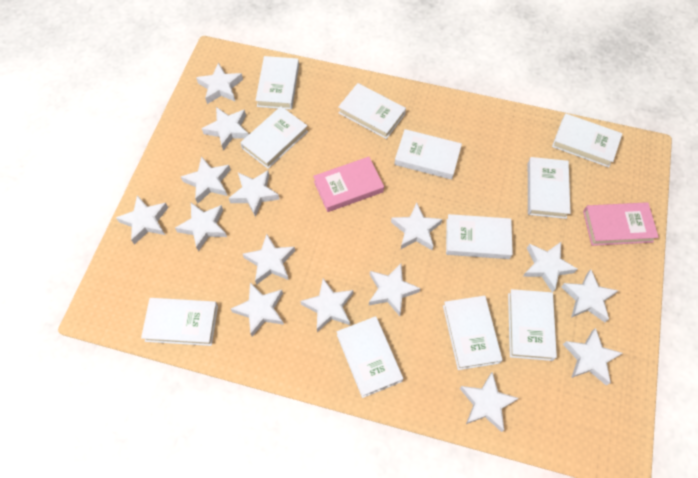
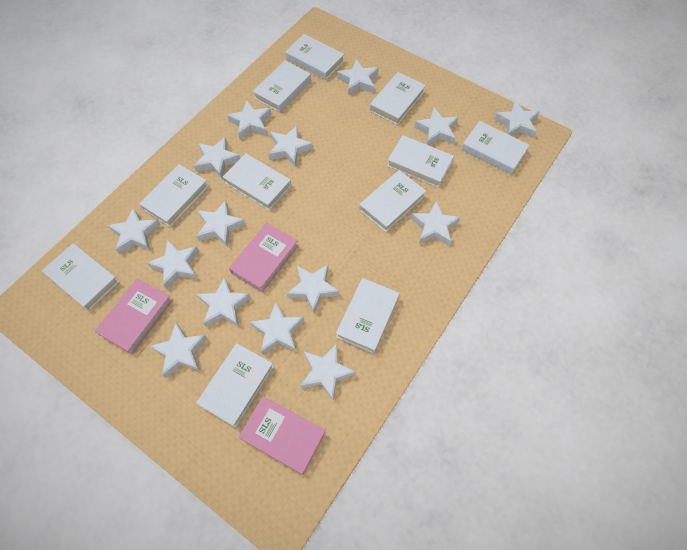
pink book: [313,157,384,212] [583,202,659,246] = 2 -> [95,278,173,354] [229,223,298,292] [239,396,326,475] = 3

